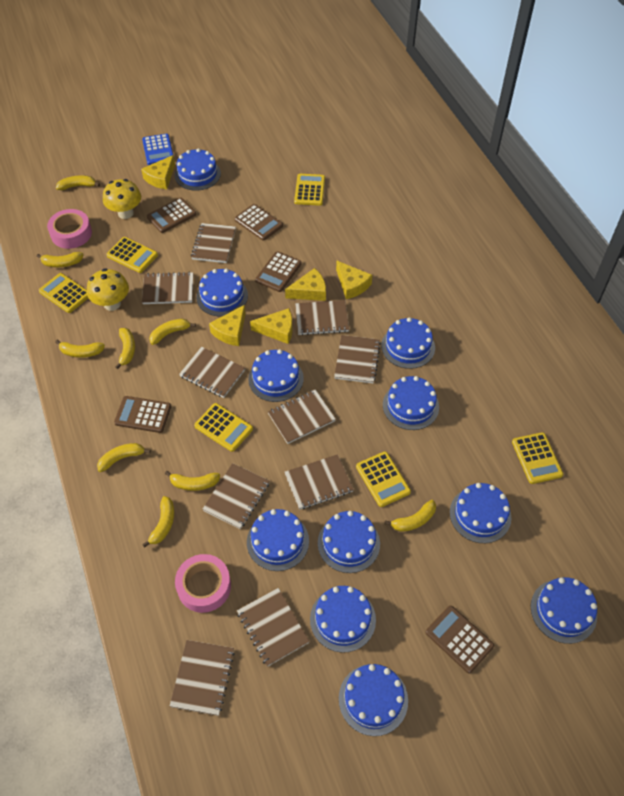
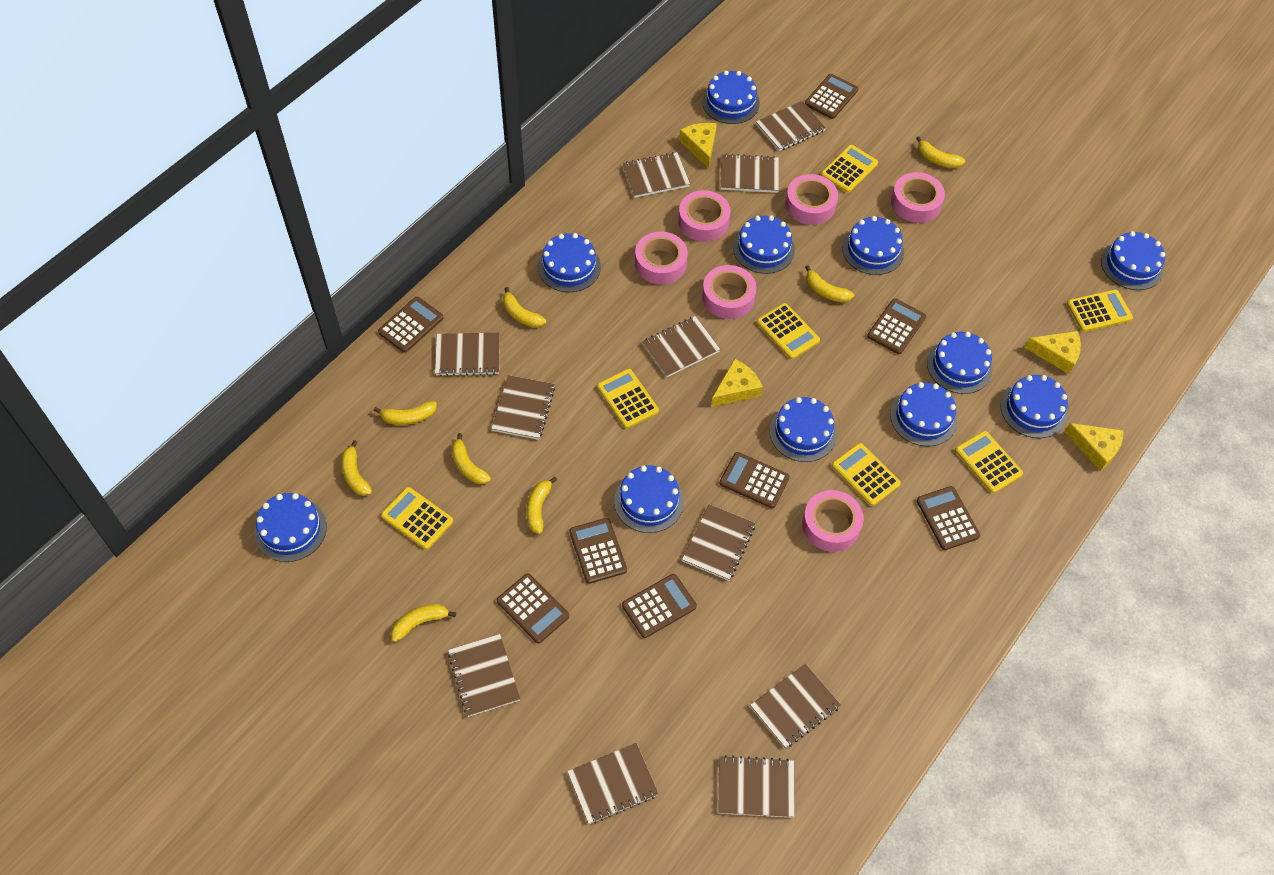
blue calculator: [142,134,173,165] = 1 -> none = 0
brown calculator: [114,396,171,433] [147,198,196,233] [235,204,283,241] [255,251,302,292] [425,606,494,673] = 5 -> [378,297,444,353] [497,574,569,644] [570,518,627,584] [622,574,697,638] [720,452,790,508] [805,74,858,119] [867,298,926,354] [917,486,980,550] = 8
brown notebook: [142,272,193,304] [170,640,235,716] [179,347,245,398] [191,223,236,263] [203,463,270,529] [237,588,310,667] [268,389,336,444] [284,454,354,510] [295,300,349,335] [334,335,381,383] = 10 -> [435,333,500,376] [448,634,520,717] [491,375,555,440] [567,743,659,824] [622,152,690,198] [642,316,720,377] [682,504,755,581] [718,755,795,818] [720,153,779,193] [750,663,841,749] [756,101,826,151] = 11
pink tape: [47,209,92,249] [175,554,231,613] = 2 -> [635,232,688,284] [678,190,730,242] [702,265,757,319] [785,174,838,225] [802,490,864,552] [891,172,945,223] = 6
yellow banana: [36,252,83,267] [55,340,105,358] [56,175,100,190] [97,443,151,472] [115,328,135,369] [142,496,174,548] [149,319,196,345] [165,471,220,491] [385,500,436,532] = 9 -> [341,440,372,496] [374,401,437,425] [391,604,456,642] [451,433,491,484] [503,287,546,328] [526,477,557,534] [805,265,854,303] [916,136,965,168] = 8
yellow calculator: [39,273,88,313] [106,237,158,273] [194,403,253,452] [294,174,325,206] [356,451,411,507] [512,432,563,484] = 6 -> [381,487,453,550] [597,369,659,429] [757,303,820,359] [821,145,878,193] [832,443,901,506] [955,431,1023,493] [1067,289,1133,332] = 7
yellow cheese: [141,155,175,189] [209,305,246,346] [250,308,293,344] [285,268,326,301] [336,261,372,299] = 5 -> [679,123,717,169] [711,359,763,407] [1025,331,1081,374] [1064,423,1123,471] = 4
yellow mushroom: [87,268,129,311] [103,179,141,219] = 2 -> none = 0

